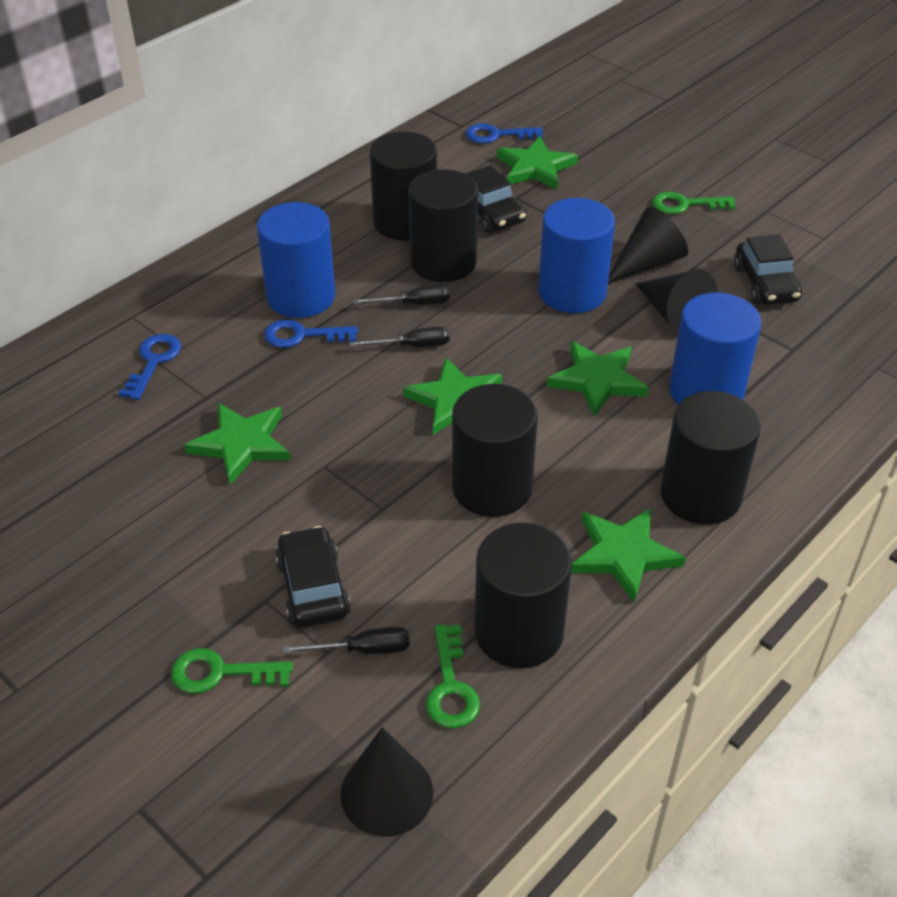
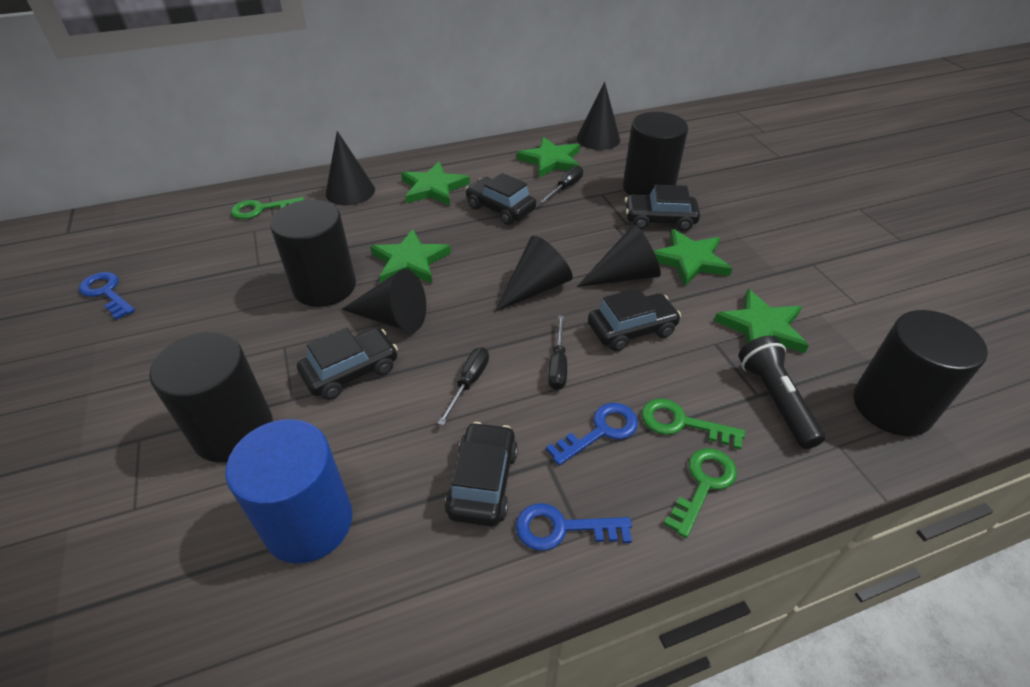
black car: [275,526,351,627] [466,165,526,233] [734,234,802,305] = 3 -> [297,328,398,400] [445,422,518,526] [465,173,536,225] [588,288,681,351] [625,184,700,231] = 5
black cone: [340,727,433,837] [608,207,688,284] [636,269,718,333] = 3 -> [326,131,375,205] [342,269,426,333] [495,236,573,312] [577,82,620,150] [577,225,661,287] = 5
black cylinder: [370,132,437,241] [408,169,478,282] [452,384,538,517] [474,523,572,668] [660,391,761,525] = 5 -> [149,332,273,462] [270,200,356,307] [623,112,688,195] [853,310,988,436] = 4
black flashlight: none = 0 -> [738,336,825,449] = 1
blue cylinder: [257,202,335,318] [538,198,615,313] [669,293,761,405] = 3 -> [225,419,353,564] = 1

